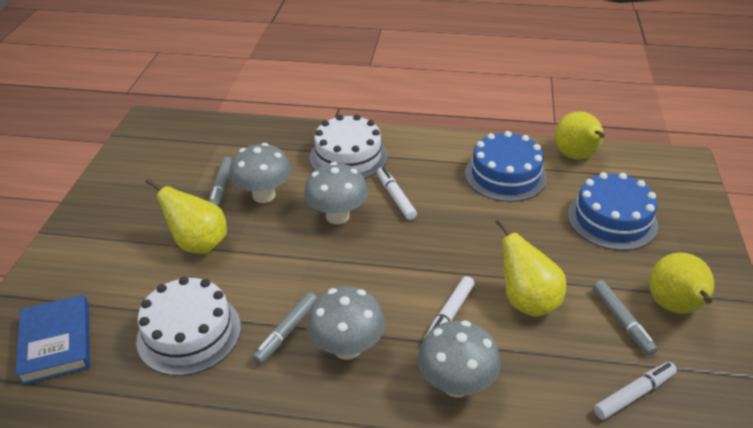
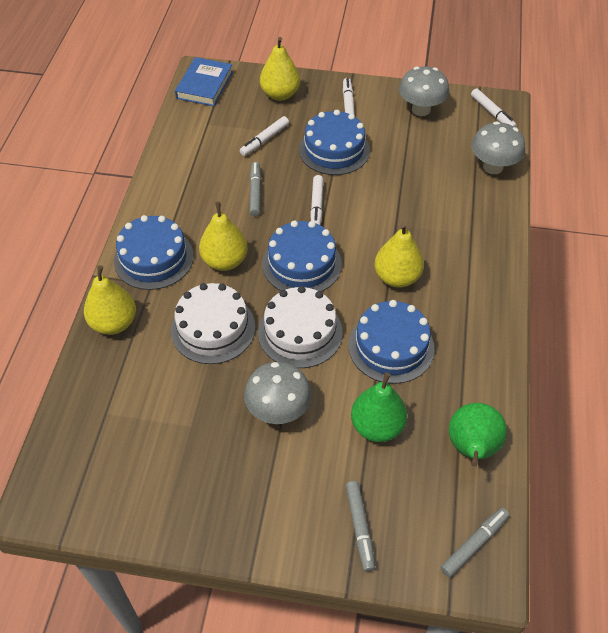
blue cake: [465,131,547,202] [567,172,658,250] = 2 -> [114,215,194,290] [262,220,342,292] [299,110,370,175] [349,300,434,384] = 4
green pear: none = 0 -> [351,372,407,442] [449,403,507,467] = 2
grey mushroom: [229,143,291,203] [304,162,368,224] [307,286,385,360] [418,320,501,397] = 4 -> [244,362,312,424] [399,66,449,116] [471,121,525,174] = 3
white marker: [377,167,417,220] [424,276,475,339] [594,362,677,420] = 3 -> [240,116,289,156] [310,175,323,225] [343,78,355,115] [471,88,517,127] = 4

